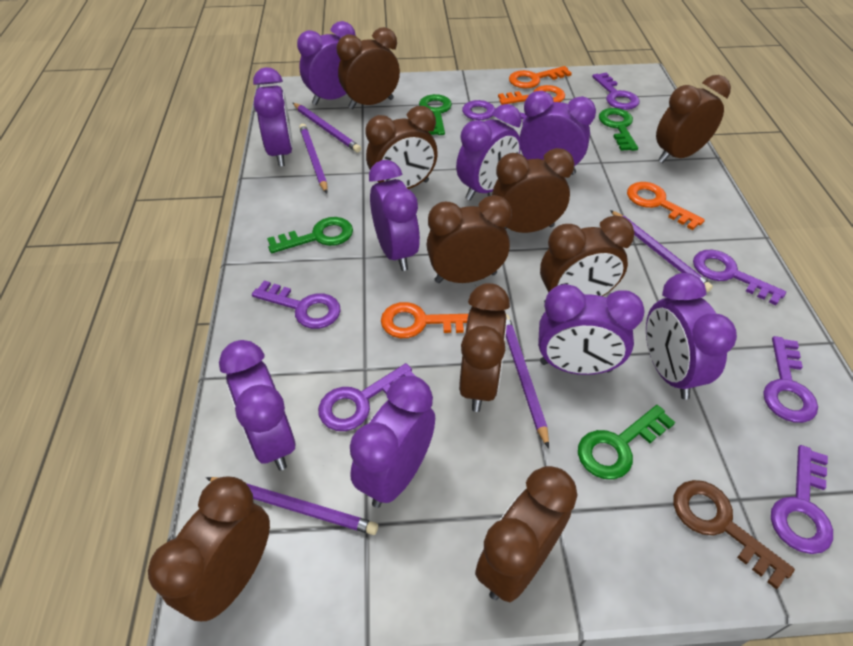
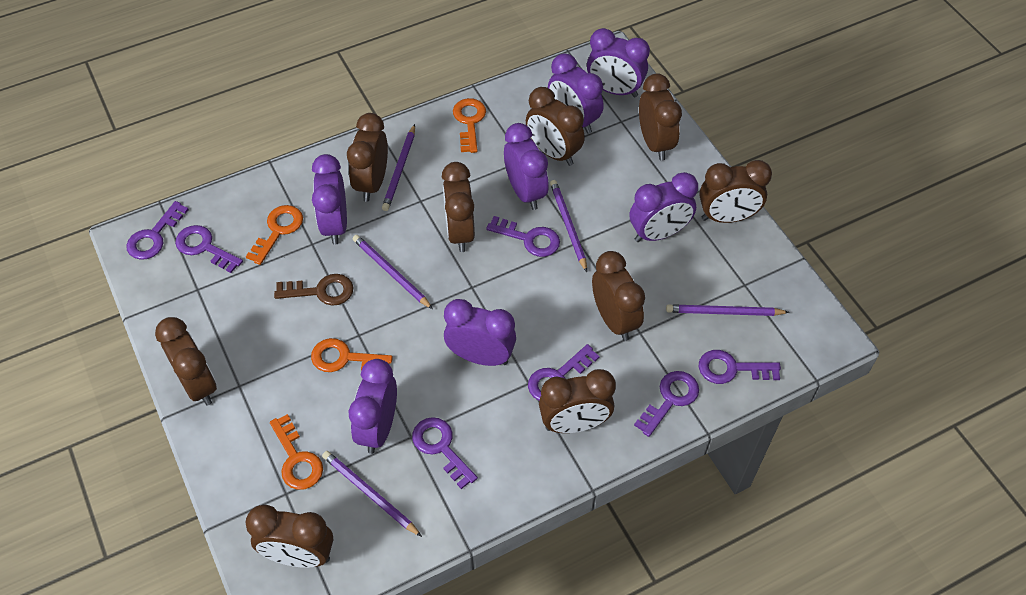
green key: [267,217,353,253] [419,94,452,135] [578,405,675,479] [599,108,638,151] = 4 -> none = 0
purple clock: [219,340,295,470] [253,67,293,167] [297,21,356,105] [350,376,435,508] [369,160,420,271] [456,104,521,200] [520,91,596,175] [538,284,645,375] [646,273,737,400] = 9 -> [312,154,347,245] [349,359,397,454] [444,299,516,366] [504,123,549,210] [548,53,604,134] [587,28,650,97] [630,172,698,242] = 7

